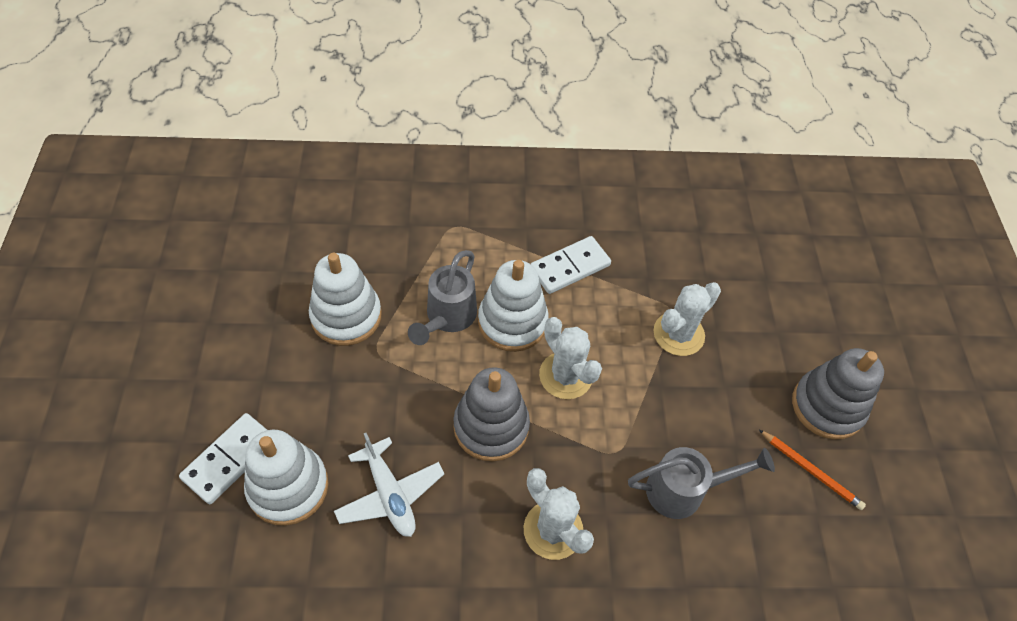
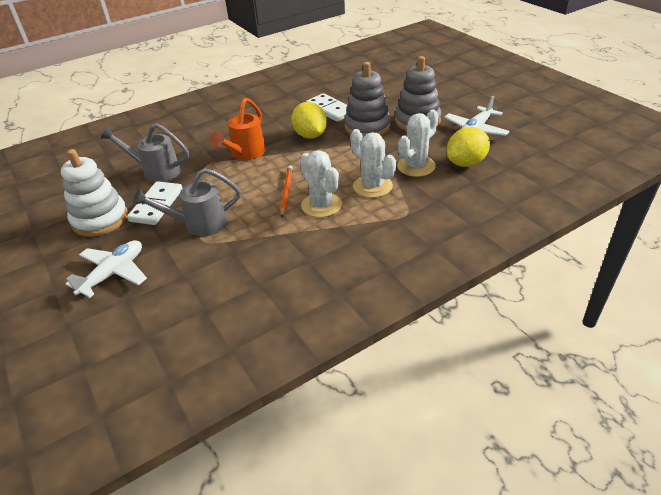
orange watering can: none = 0 -> [210,98,266,160] = 1
white plane: [334,433,445,537] = 1 -> [65,240,147,298] [444,96,510,136] = 2
white stacking toy: [244,430,328,526] [309,253,382,346] [478,260,549,352] = 3 -> [61,149,128,237] = 1
yellow lemon: none = 0 -> [291,102,327,139] [446,127,490,167] = 2

